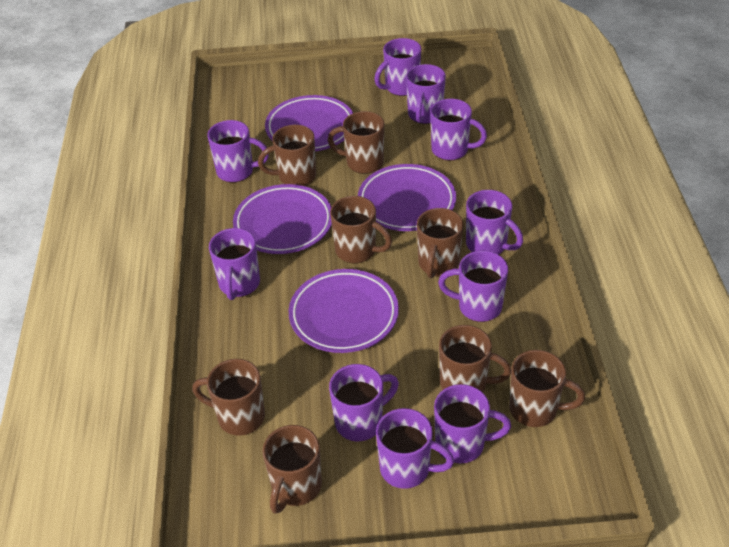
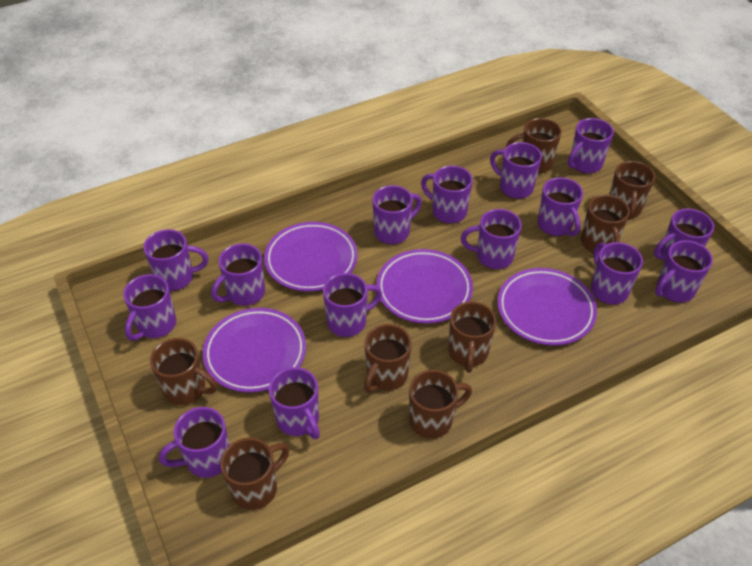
purple mug: [207,120,269,183] [209,228,260,300] [329,364,399,441] [374,38,421,96] [376,408,454,489] [406,64,446,124] [430,99,487,161] [434,384,511,463] [438,251,508,322] [466,190,523,255] = 10 -> [123,274,176,341] [143,229,208,291] [159,407,229,478] [211,243,265,306] [269,367,320,439] [323,273,382,337] [372,185,422,245] [421,166,473,224] [461,209,522,270] [490,142,542,199] [538,177,583,237] [568,118,614,174] [591,242,643,305] [654,209,714,261] [655,240,713,303] = 15

